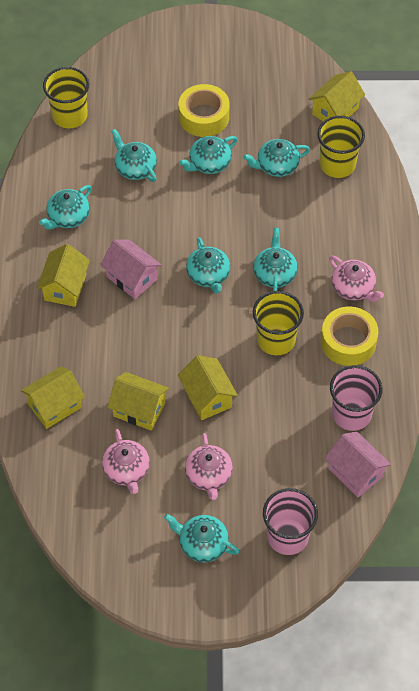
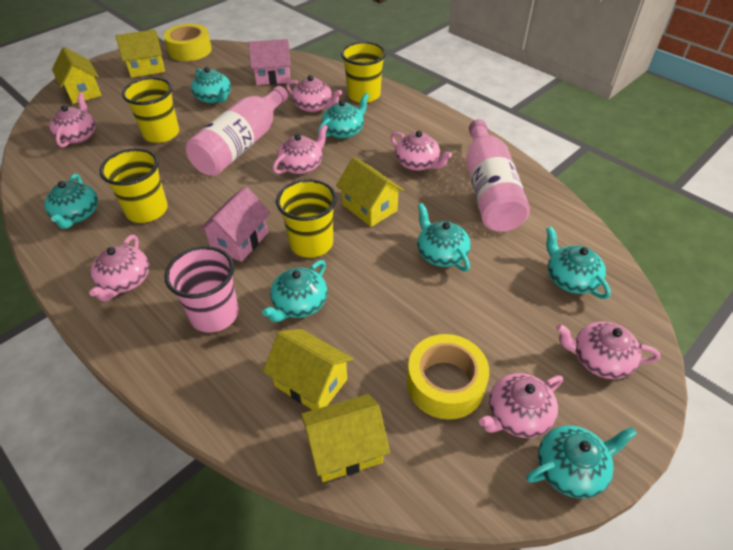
pink bottle: none = 0 -> [186,86,288,176] [466,119,530,232] = 2
pink cup: [263,488,318,555] [330,365,383,431] = 2 -> [164,246,239,333] = 1
pink teapot: [102,429,150,494] [185,433,233,500] [329,256,384,302] = 3 -> [49,93,96,147] [89,235,149,302] [273,124,328,174] [286,75,342,113] [390,131,452,171] [479,373,563,438] [556,322,660,379] = 7
yellow cup: [43,67,89,128] [253,291,304,355] [317,116,365,178] = 3 -> [99,148,168,223] [122,77,179,143] [276,179,337,258] [341,42,386,103] = 4

